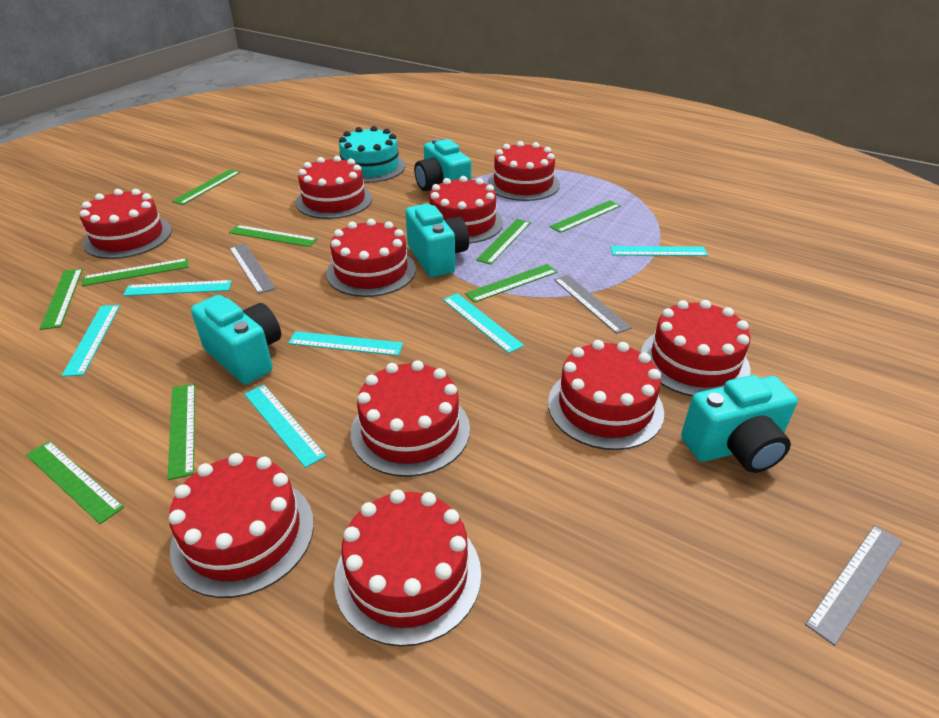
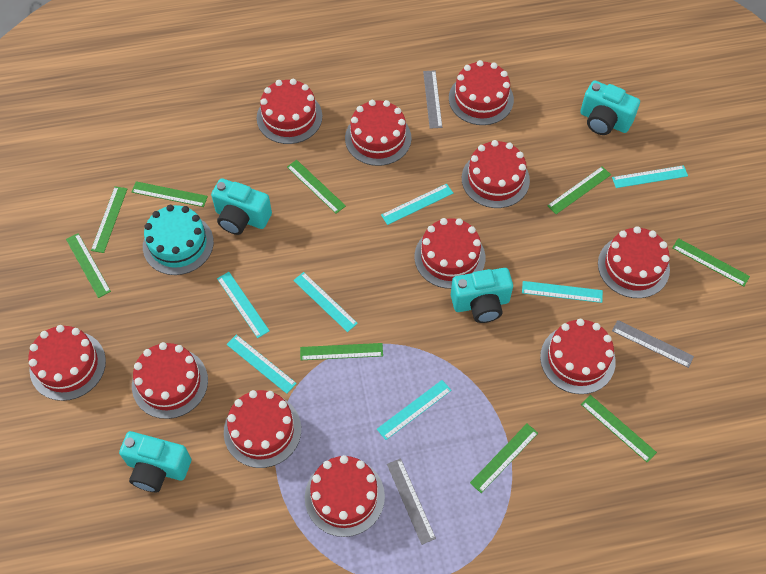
red cake: [80,189,172,259] [169,453,314,598] [296,156,372,219] [326,219,416,297] [334,490,481,646] [351,360,470,477] [429,176,503,243] [487,141,560,201] [548,340,664,450] [641,300,751,396] = 10 -> [28,325,106,401] [132,342,208,419] [224,390,301,468] [257,79,322,144] [305,455,385,537] [345,100,412,166] [414,218,485,289] [449,60,514,125] [462,140,530,208] [540,319,616,394] [598,226,670,298] = 11
turquoise ruler: [62,305,120,377] [123,280,232,296] [244,385,326,468] [288,331,403,356] [443,293,524,353] [610,246,708,256] = 6 -> [217,272,270,338] [226,335,297,394] [293,272,358,332] [377,380,452,440] [381,184,453,225] [522,281,603,303] [612,165,688,188] = 7

